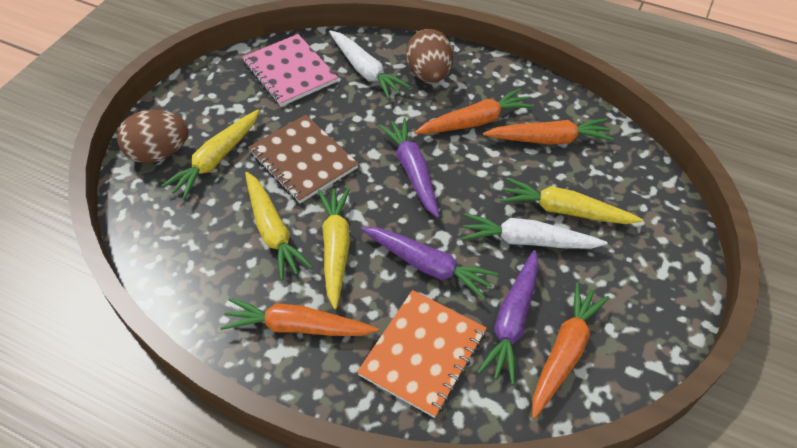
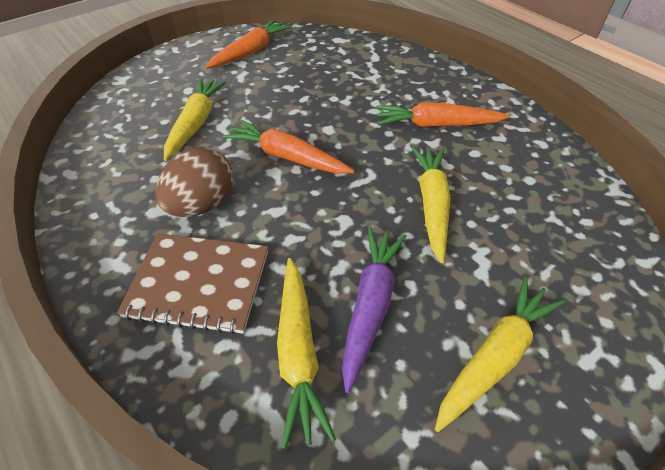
brown egg: [117,110,189,163] [406,29,453,83] = 2 -> [156,147,233,217] = 1
orange carrot: [220,298,379,336] [414,88,534,134] [483,118,614,145] [532,283,609,419] = 4 -> [206,19,293,69] [222,119,354,174] [376,103,510,127] = 3
orange notebook: [357,290,487,418] = 1 -> none = 0
pink notebook: [242,34,338,107] = 1 -> none = 0
purple carrot: [361,227,498,300] [378,118,439,218] [478,250,539,385] = 3 -> [342,227,407,393] = 1
white carrot: [329,30,411,99] [462,213,608,249] = 2 -> none = 0

